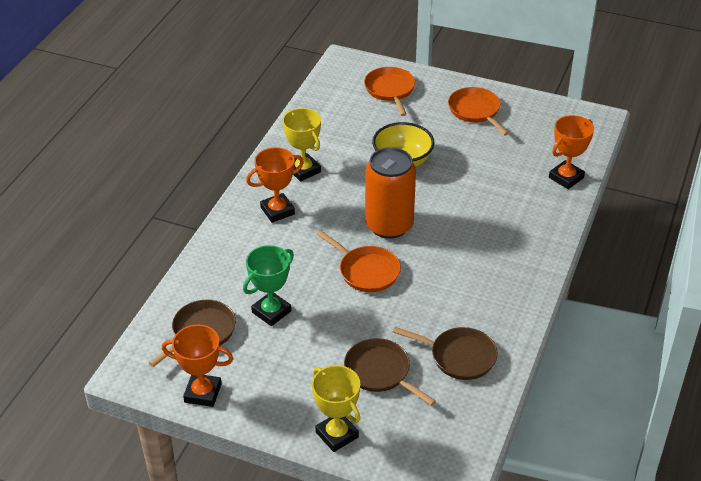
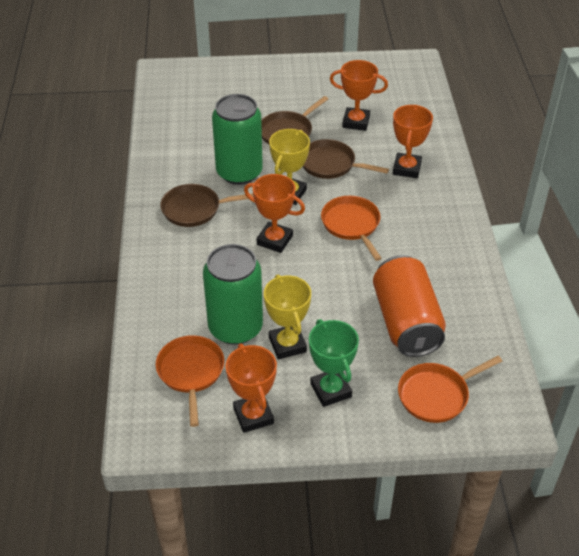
green can: none = 0 -> [203,244,263,345] [212,94,263,185] = 2
orange trophy: [162,325,234,407] [246,147,304,223] [549,115,594,189] = 3 -> [226,344,277,433] [244,174,305,253] [330,60,388,131] [393,105,433,178] = 4
yellow bowl: [372,122,434,167] = 1 -> none = 0

